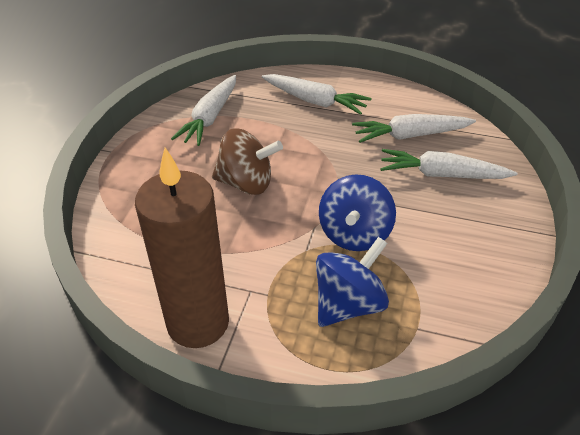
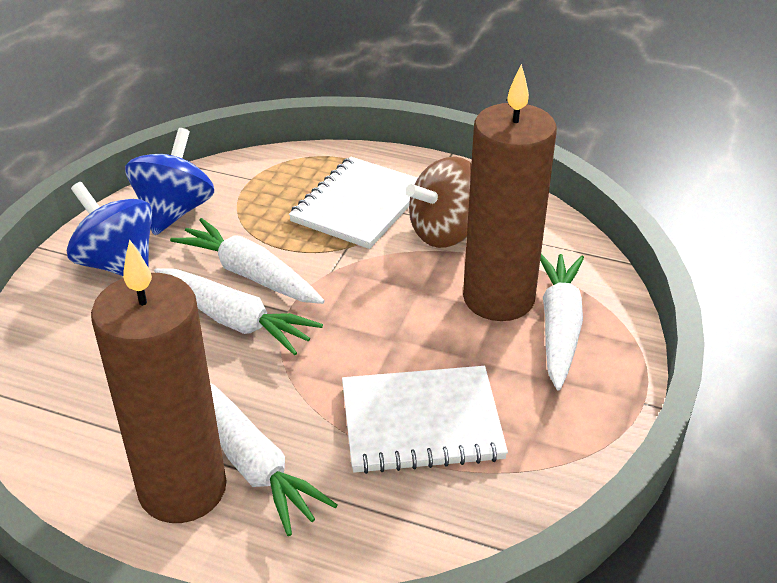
brown candle: [135,148,229,348] = 1 -> [91,239,227,523] [463,64,557,321] = 2
white notebook: none = 0 -> [289,157,418,249] [342,366,508,474] = 2

